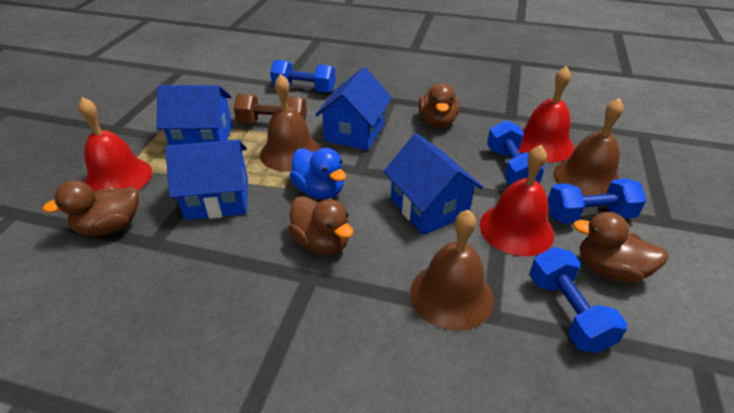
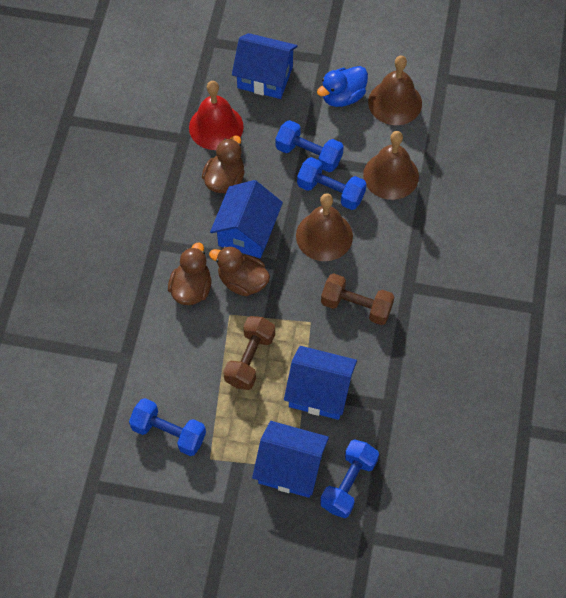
brown duck: [43,180,139,236] [288,196,353,255] [418,83,459,128] [573,212,668,283] = 4 -> [168,242,212,305] [202,136,245,193] [209,246,270,296] = 3
brown dumbbell: [234,94,307,124] = 1 -> [223,316,275,390] [321,273,395,325] = 2
red bell: [78,97,152,192] [480,145,554,256] [518,66,575,162] = 3 -> [189,81,244,150] = 1

